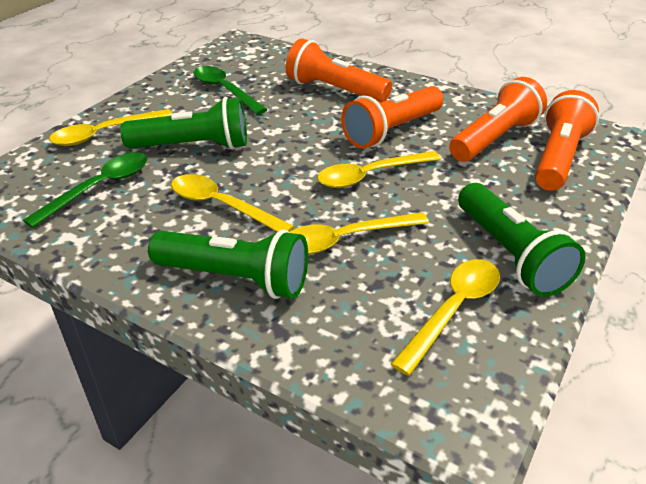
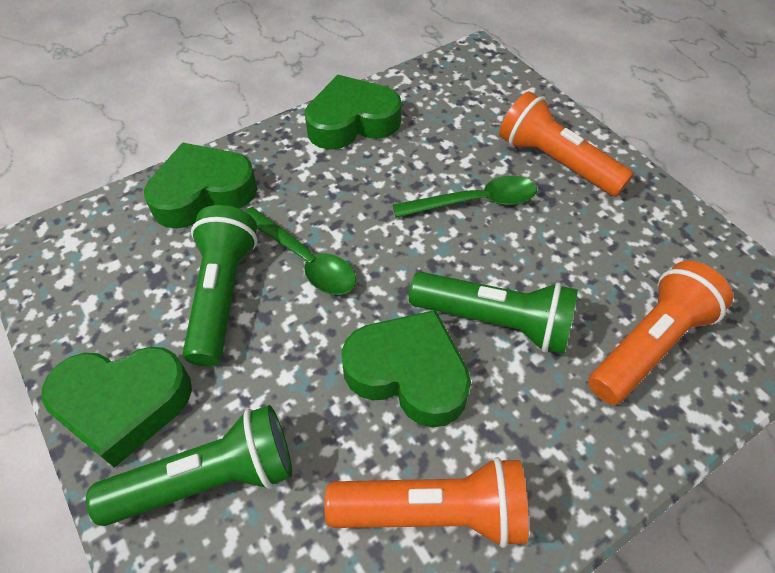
green heart: none = 0 -> [42,346,192,468] [144,142,257,229] [305,75,402,150] [341,310,471,427] = 4
orange flashlight: [286,38,392,103] [341,86,444,149] [449,77,547,162] [535,90,599,191] = 4 -> [325,457,529,548] [499,91,634,197] [588,261,733,405] = 3
yellow spoon: [49,109,173,146] [171,174,294,232] [289,212,429,254] [317,151,441,188] [391,259,500,376] = 5 -> none = 0

